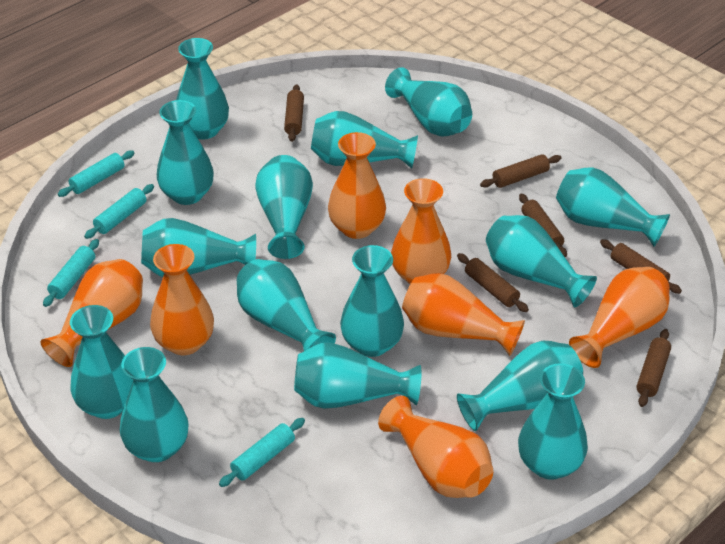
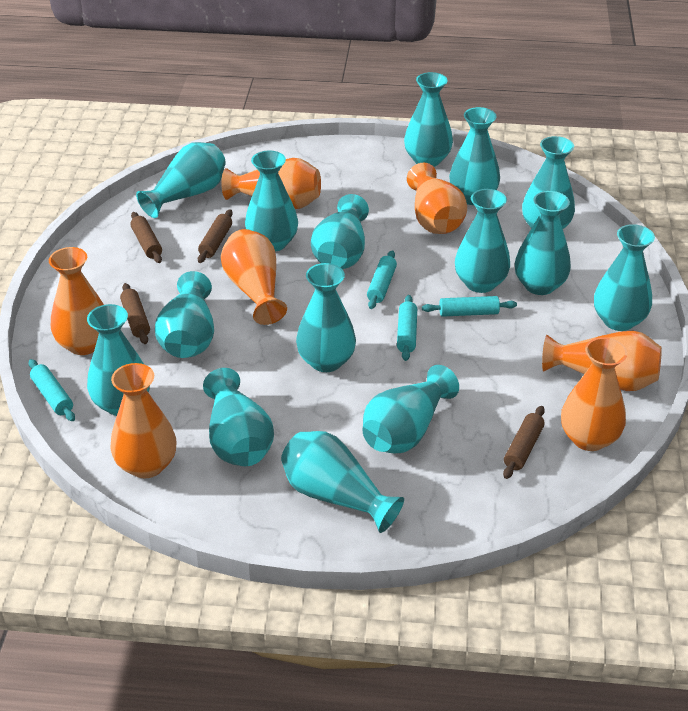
brown rolling pin: [284,84,304,142] [457,253,529,312] [480,154,561,188] [519,194,567,257] [600,239,682,294] [636,329,671,407] = 6 -> [120,283,150,344] [130,212,162,263] [198,209,232,263] [503,406,545,479] = 4

